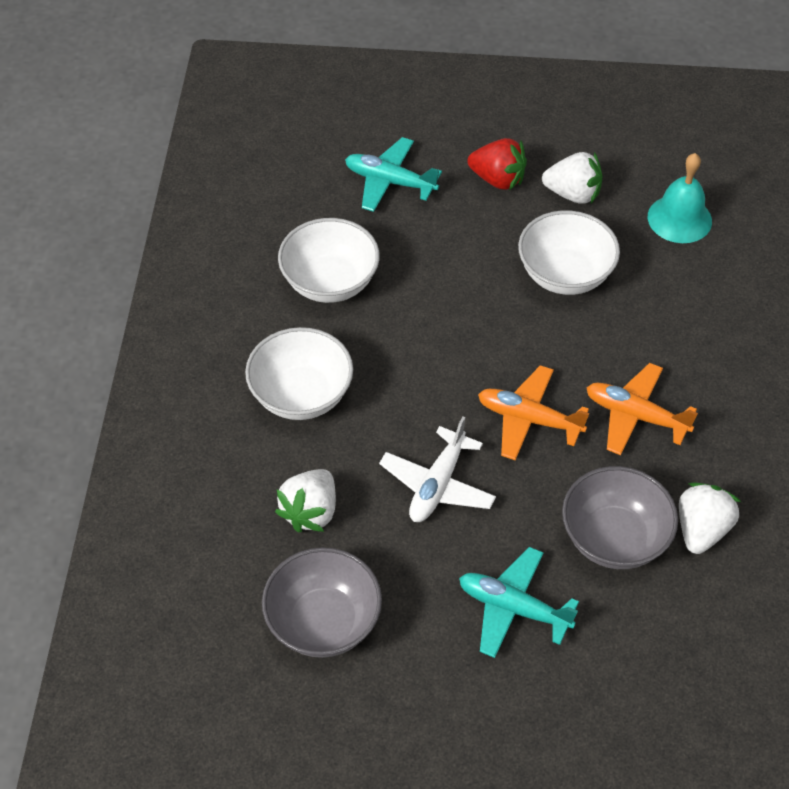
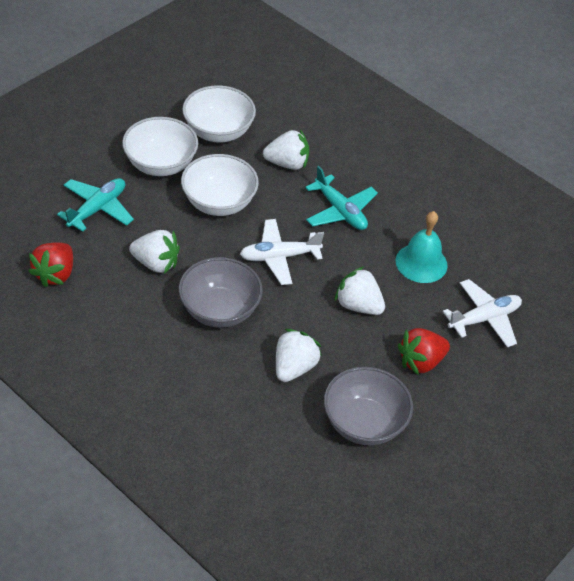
orange plane: [478,365,589,460] [586,363,698,455] = 2 -> none = 0
red strawberry: [467,138,527,190] = 1 -> [28,242,73,287] [398,328,450,375] = 2
white plane: [379,417,496,522] = 1 -> [240,219,324,285] [443,279,522,347] = 2
white strawberry: [275,469,336,533] [542,152,602,204] [679,482,741,554] = 3 -> [129,230,180,274] [263,130,309,170] [276,329,322,382] [335,267,385,315] = 4

